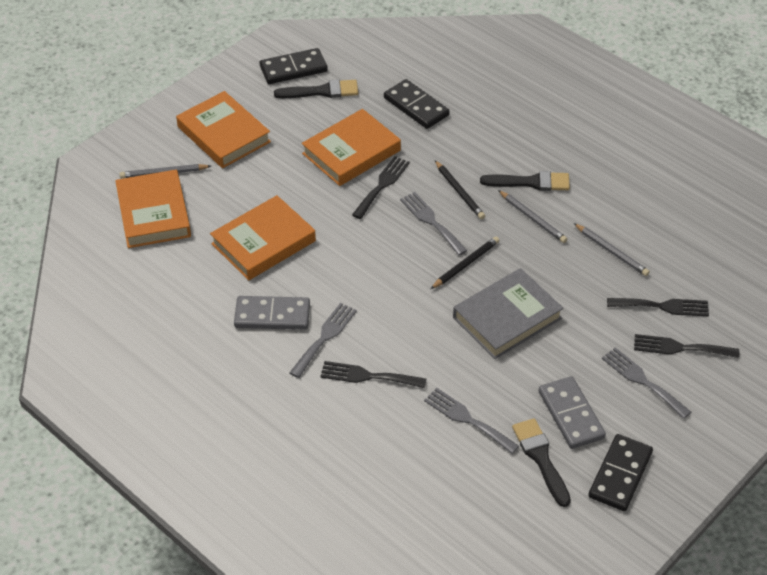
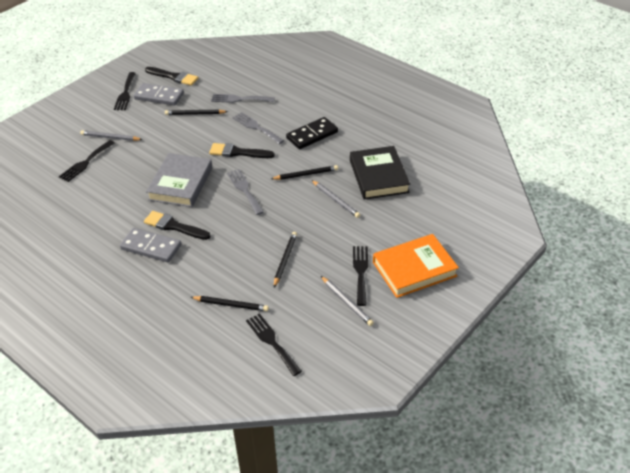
black book: none = 0 -> [350,146,410,200] = 1
black domino: [260,48,328,84] [384,79,450,129] [588,434,653,511] = 3 -> [286,117,338,149] = 1
black pencil: [431,236,500,289] [435,160,485,220] = 2 -> [165,110,228,115] [191,296,269,311] [271,165,338,180] [274,232,297,287] = 4
grey fork: [289,303,357,378] [400,192,468,255] [424,388,519,454] [602,348,691,419] = 4 -> [211,94,275,103] [227,169,264,215] [233,112,284,144] = 3
orange book: [115,170,191,248] [176,91,271,168] [210,195,316,280] [302,109,401,186] = 4 -> [373,234,459,298] = 1

